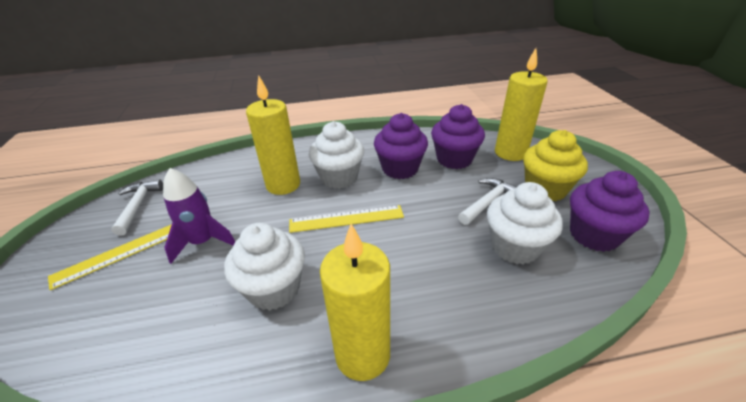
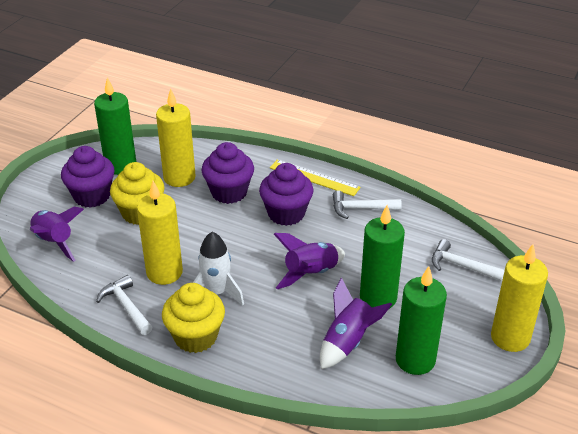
green candle: none = 0 -> [94,77,136,175] [360,205,405,309] [396,266,447,375] = 3
purple rocket: [163,168,235,264] = 1 -> [30,207,84,262] [274,233,345,289] [320,278,392,369] = 3
white cupcake: [224,223,305,311] [309,121,364,189] [487,182,563,264] = 3 -> none = 0
white hammer: [111,179,163,236] [458,178,517,225] = 2 -> [96,275,153,335] [333,190,402,219] [432,239,505,281] = 3
white rocket: none = 0 -> [193,232,244,306] = 1
yellow cupcake: [523,130,588,201] = 1 -> [110,162,164,225] [162,283,225,353] = 2
yellow ruler: [48,224,172,290] [289,205,404,233] = 2 -> [270,160,361,196] = 1

